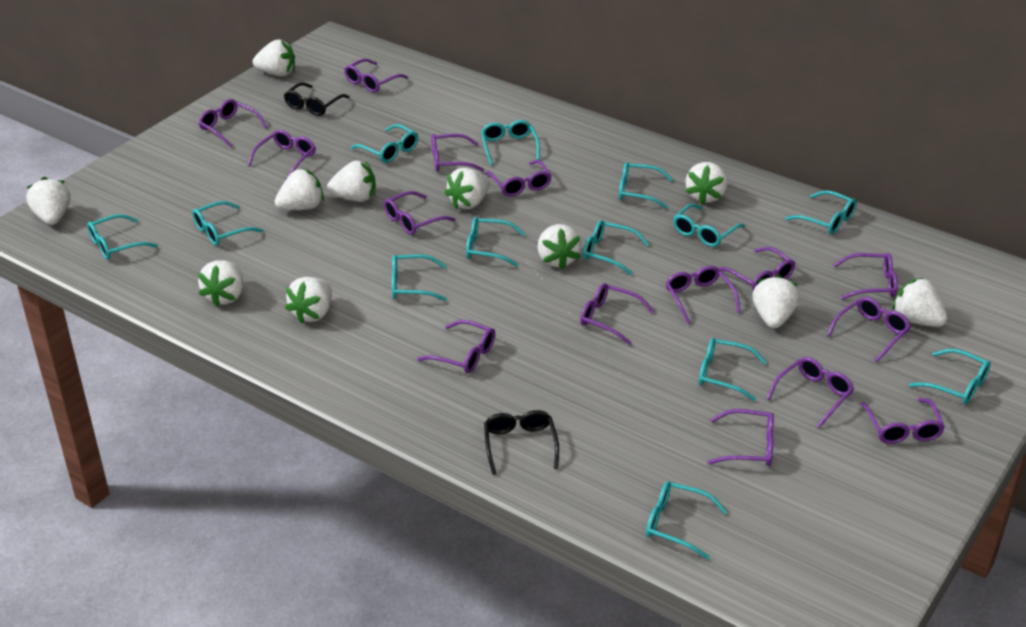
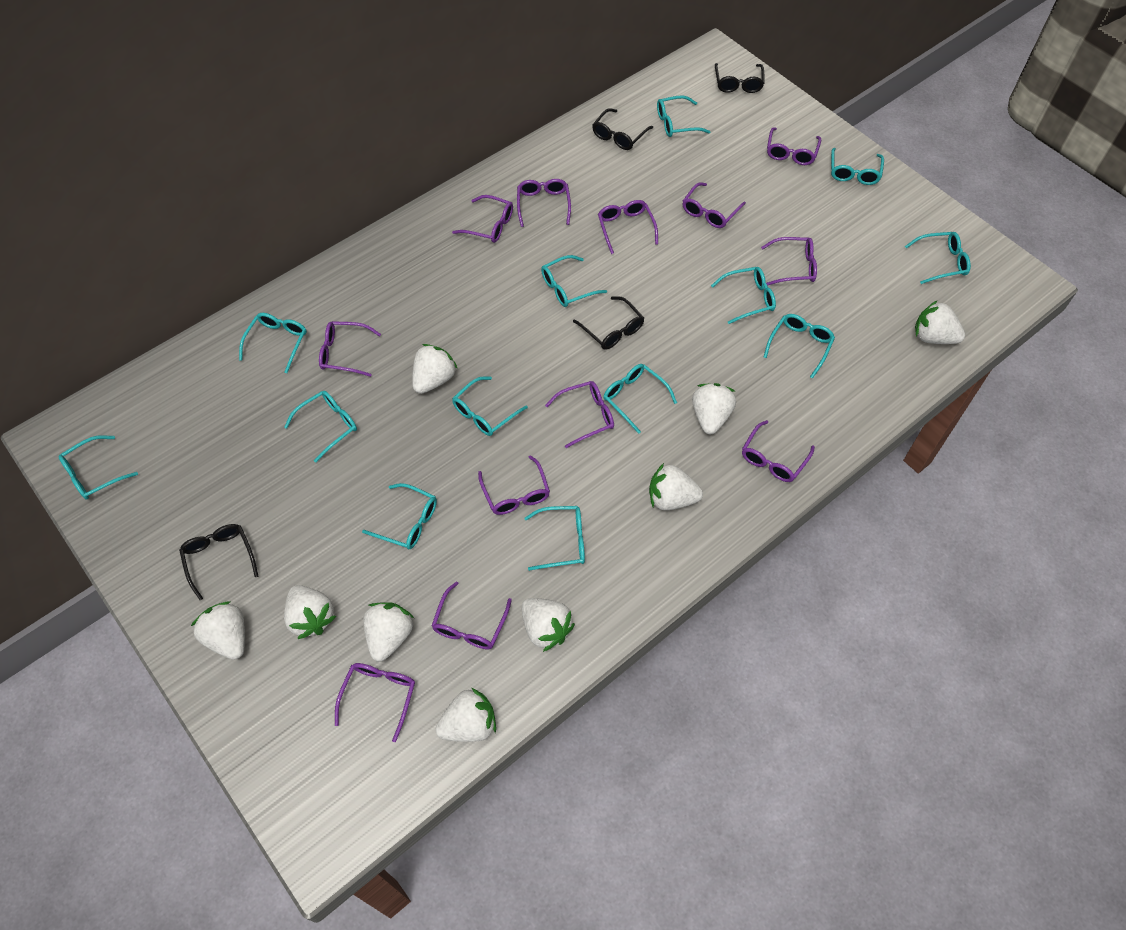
black glasses: [284,82,349,116] [484,410,559,475] = 2 -> [179,524,258,600] [573,296,644,350] [592,108,653,150] [715,63,765,93] = 4
purple glasses: [198,99,267,147] [248,130,316,178] [344,59,408,93] [384,191,455,235] [417,320,495,373] [431,134,484,171] [485,160,552,197] [580,283,654,345] [666,266,741,324] [708,409,774,466] [718,247,795,291] [767,357,854,428] [827,297,911,362] [833,253,898,300] [861,398,945,444] = 15 -> [319,321,381,377] [335,663,415,742] [431,581,512,649] [452,195,513,243] [478,455,550,515] [517,179,571,227] [545,381,614,448] [598,200,658,254] [683,182,746,228] [742,420,815,482] [761,237,817,286] [767,127,821,165] = 12
white strawberry: [26,177,70,225] [198,260,243,307] [253,40,295,76] [275,169,324,210] [285,277,332,324] [327,160,376,202] [445,168,490,209] [538,224,581,270] [686,162,727,204] [752,275,799,328] [892,278,947,327] = 11 -> [191,601,245,660] [284,585,337,639] [363,602,414,662] [412,344,458,394] [435,687,496,742] [521,598,575,652] [649,463,703,510] [692,383,736,434] [915,300,965,344] = 9

